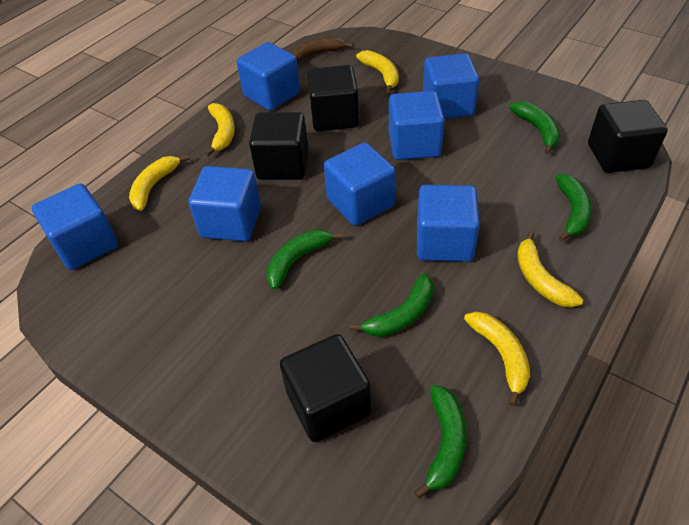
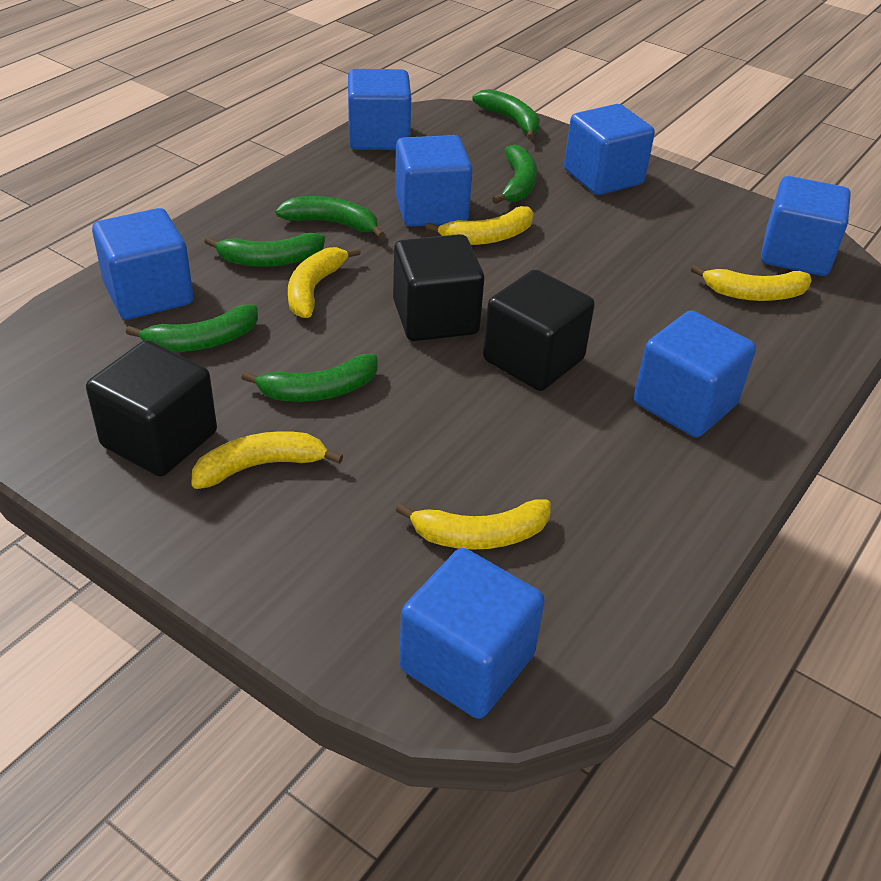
black cube: [249,112,308,180] [280,334,371,442] [307,65,359,131] [588,100,667,173] = 4 -> [86,340,217,477] [393,234,484,341] [483,269,595,391] = 3
brown banana: [289,36,354,64] = 1 -> none = 0
green banana: [266,229,343,289] [350,273,433,337] [414,385,467,499] [509,101,560,154] [555,174,592,241] = 5 -> [126,304,258,352] [205,233,325,267] [241,354,378,402] [275,196,385,239] [472,89,540,140] [492,144,537,204] = 6

